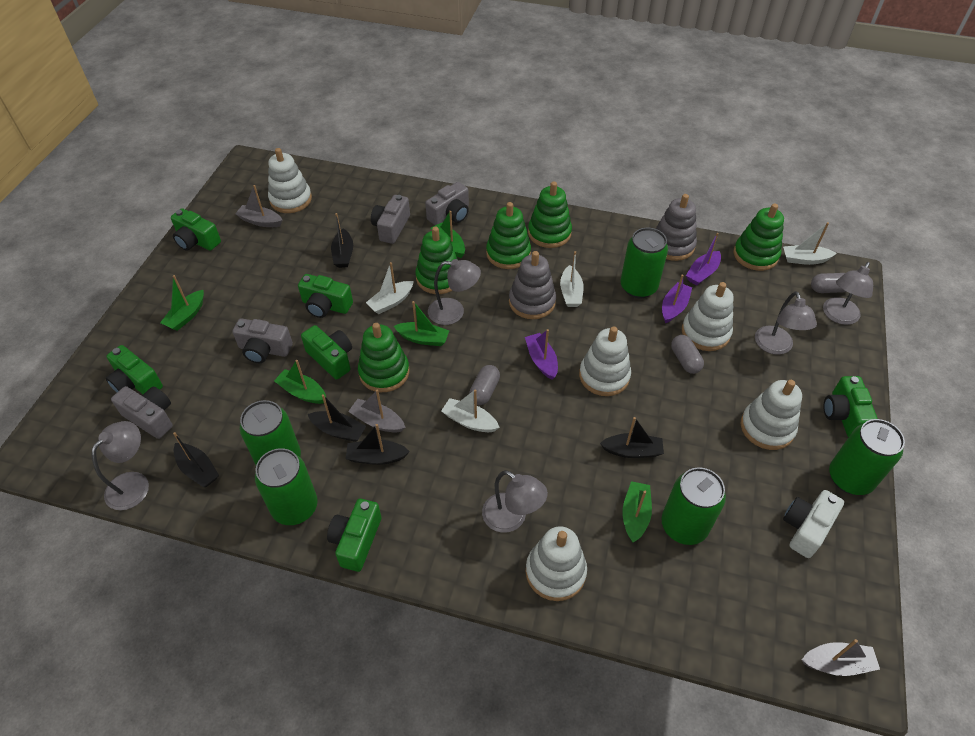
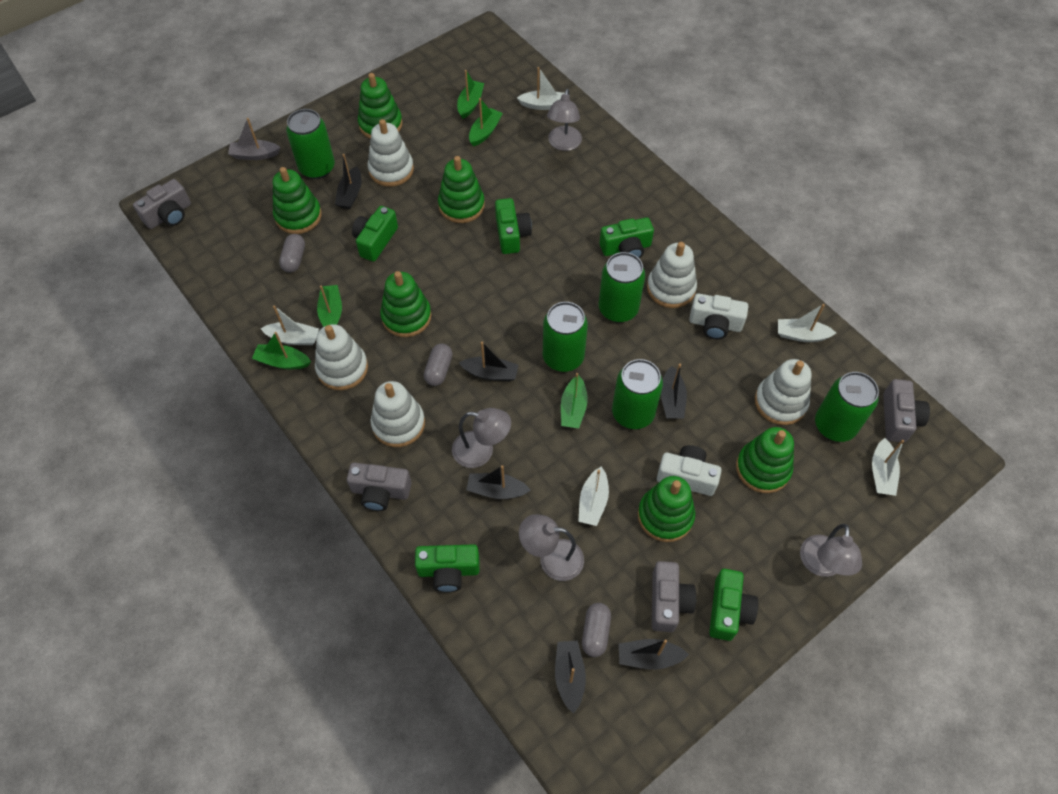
black boat: [173,432,219,487] [308,394,366,442] [331,213,353,268] [346,424,410,465] [600,417,664,458] = 5 -> [335,154,362,209] [459,342,518,381] [466,465,531,499] [555,641,586,714] [619,639,689,670] [661,364,687,419] = 6
green camera: [106,345,163,394] [171,208,221,251] [298,274,353,318] [301,325,352,379] [327,499,381,572] [823,376,878,437] = 6 -> [352,206,398,262] [415,544,479,592] [495,198,532,254] [599,217,654,258] [709,569,758,641] = 5
green stacking toy: [358,323,409,392] [415,226,457,294] [486,202,531,269] [528,181,572,248] [733,203,784,271] = 5 -> [273,167,322,234] [358,73,403,139] [380,271,431,337] [438,156,485,223] [638,476,695,542] [736,427,794,493] = 6
grey boat: [235,185,282,227] [348,390,406,433] [802,639,880,676] = 3 -> [228,118,281,160] = 1
grey lamp: [92,421,149,510] [428,259,481,325] [482,470,548,533] [755,291,817,355] [823,262,873,325] = 5 -> [452,408,511,468] [519,514,584,581] [547,89,582,151] [800,524,862,577] = 4
grey stacking toy: [509,251,556,319] [656,194,697,261] = 2 -> none = 0
purple boat: [525,329,558,380] [662,274,692,323] [686,233,721,286] = 3 -> none = 0
white boat: [366,262,414,314] [441,389,500,432] [560,251,584,307] [783,222,837,265] = 4 -> [261,305,319,345] [517,67,565,110] [578,466,609,526] [778,304,836,342] [872,438,904,496] = 5
white camera: [783,490,844,558] = 1 -> [657,445,722,496] [689,293,748,339] = 2

